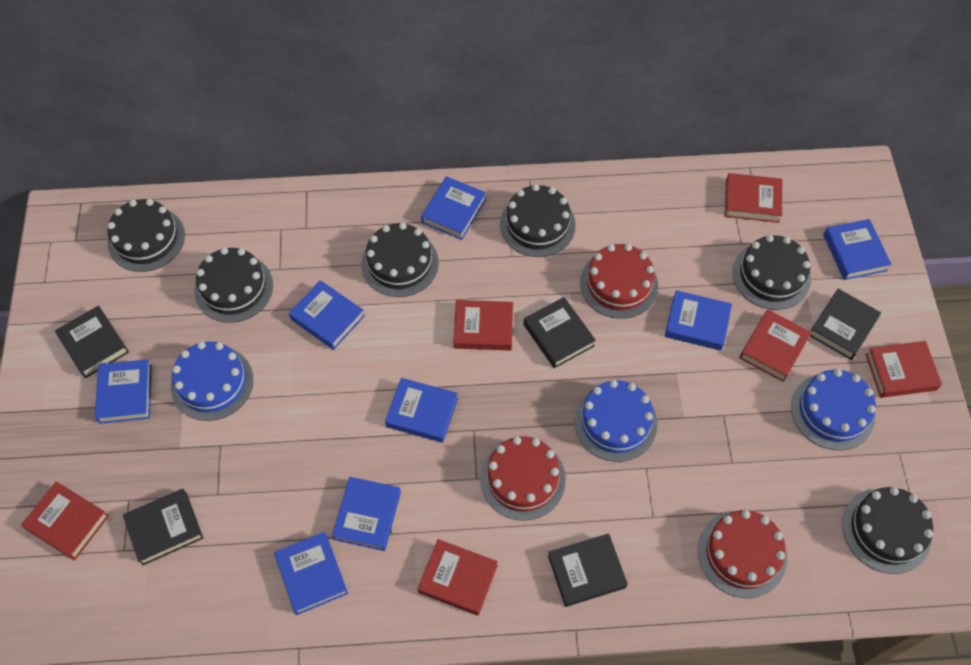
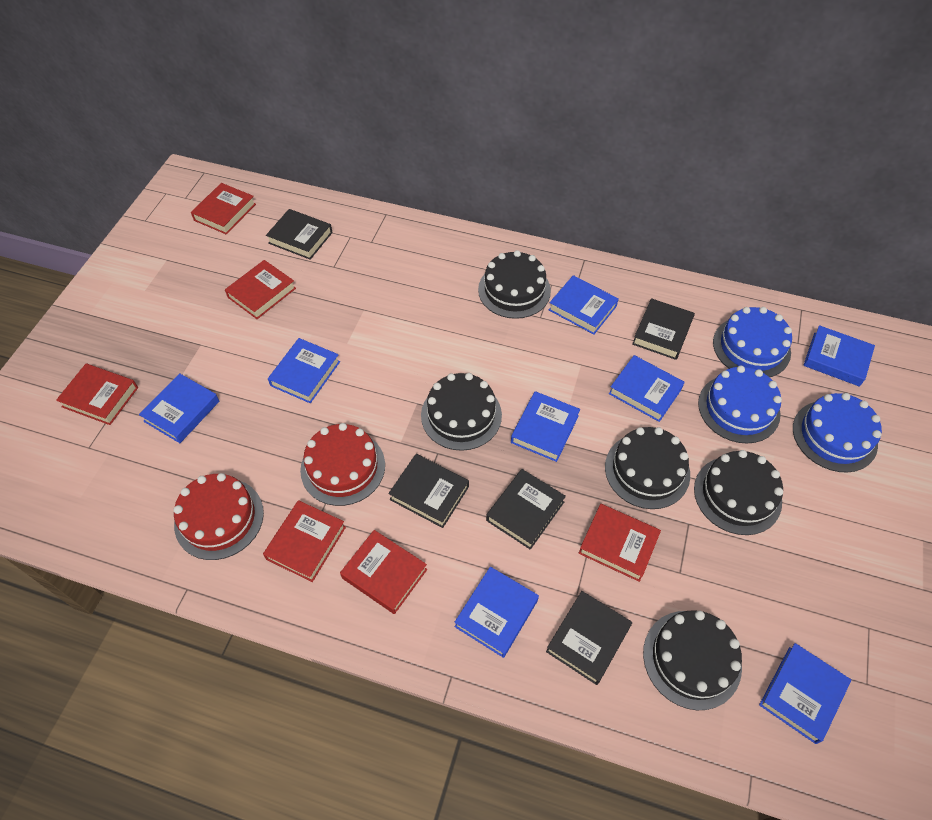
black cake: [107,199,185,272] [194,247,273,323] [361,222,439,297] [500,184,576,257] [733,235,811,310] [842,487,933,574] = 6 -> [421,373,502,451] [478,250,551,319] [605,427,690,509] [643,610,742,710] [694,450,783,535] = 5
red cake: [480,436,566,521] [580,244,658,319] [698,510,787,598] = 3 -> [174,473,264,560] [300,423,385,506] = 2

